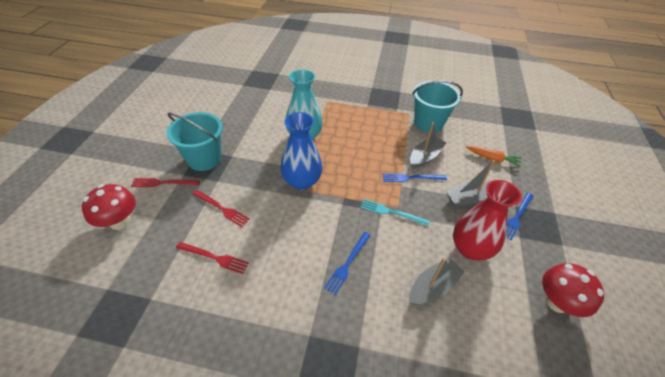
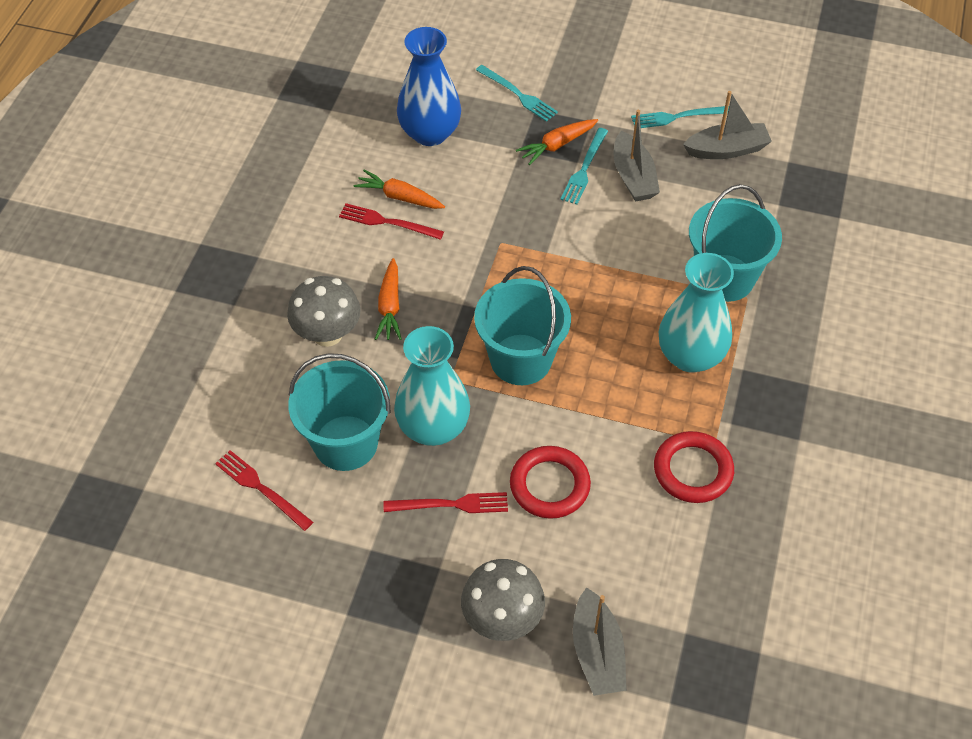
blue fork: [324,232,371,295] [383,173,447,182] [506,193,534,240] = 3 -> none = 0
grey mushroom: none = 0 -> [287,276,361,347] [461,559,545,641] = 2
orange carrot: [466,146,522,167] = 1 -> [354,170,445,209] [375,258,402,340] [516,119,598,165] = 3
red mushroom: [82,184,136,230] [542,263,604,317] = 2 -> none = 0
red ring: none = 0 -> [510,446,591,519] [654,431,734,503] = 2
red vase: [453,180,522,260] = 1 -> none = 0
turquoise bucket: [167,112,223,171] [412,80,463,132] = 2 -> [288,353,391,471] [474,266,571,385] [689,184,782,302] = 3
turquoise fork: [360,199,430,226] = 1 -> [476,65,558,122] [560,128,608,204] [631,106,729,128] = 3
turquoise vase: [286,69,323,140] = 1 -> [394,326,470,446] [659,253,734,373] = 2

